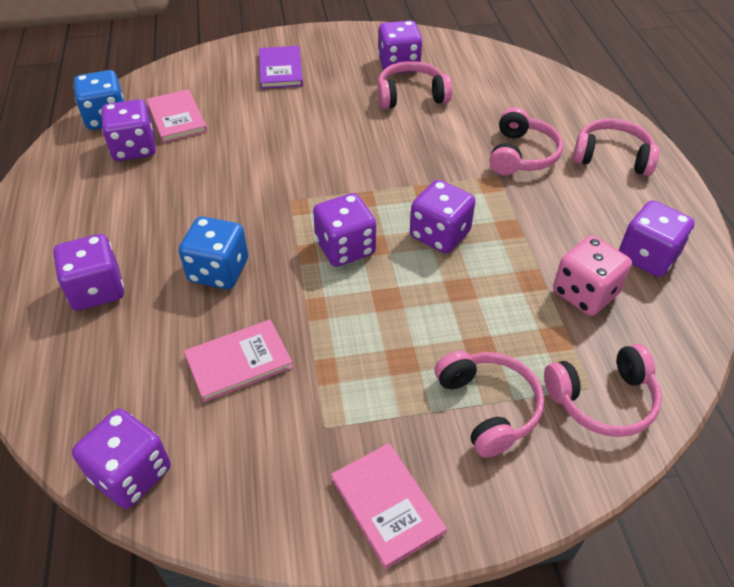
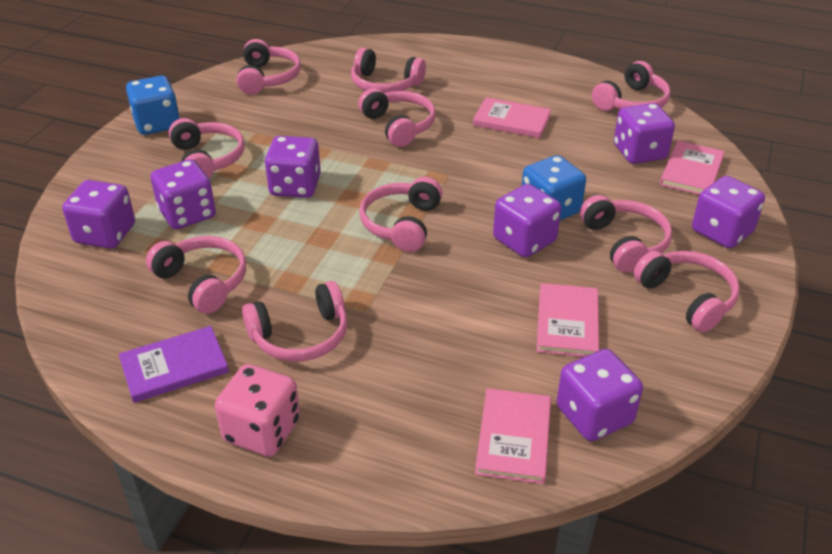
pink book: [147,89,207,143] [184,319,293,402] [331,443,447,570] = 3 -> [473,97,551,138] [475,388,551,484] [536,283,599,357] [660,141,725,195] = 4
pink headphones: [378,61,452,109] [434,351,544,458] [489,107,563,176] [544,344,662,437] [573,119,660,176] = 5 -> [146,236,246,314] [169,118,245,178] [236,39,301,95] [242,281,347,362] [351,48,426,93] [358,88,436,147] [359,177,443,252] [580,195,672,273] [592,61,671,111] [634,251,740,333] = 10

